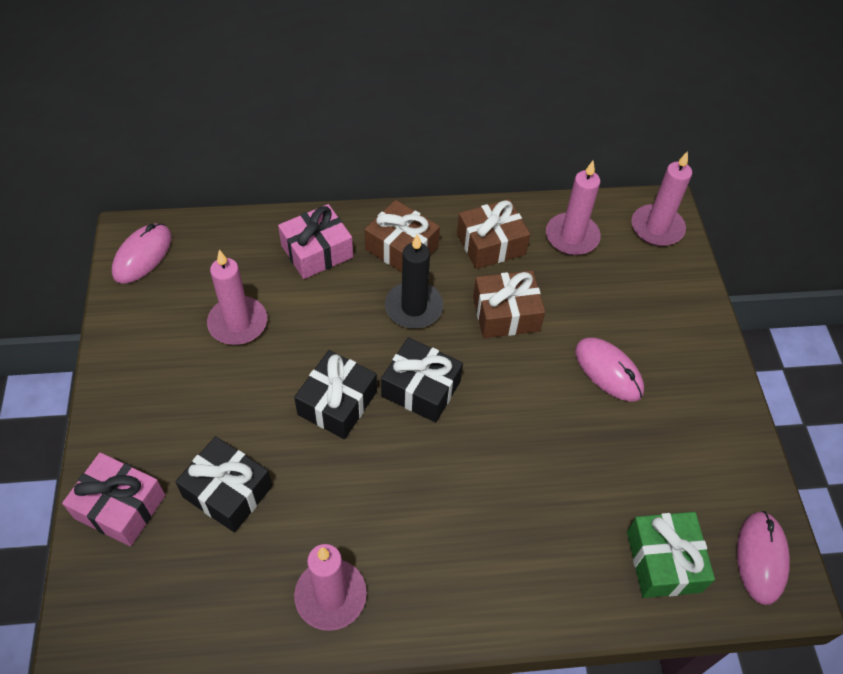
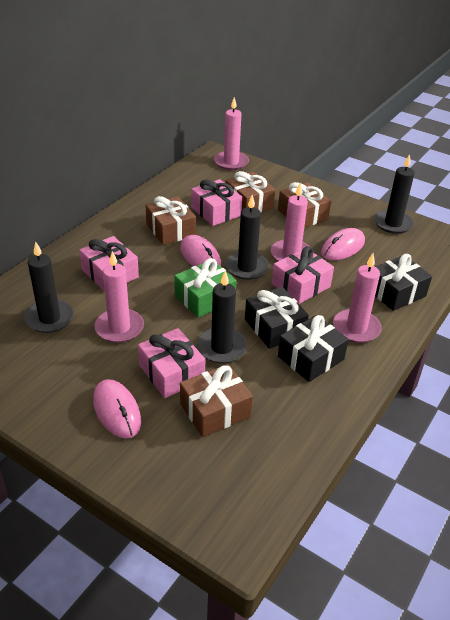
black candle: [385,234,443,328] = 1 -> [24,241,74,333] [197,271,247,364] [225,195,269,280] [374,154,415,234] = 4
brown gift: [365,200,440,272] [457,199,530,269] [473,271,545,338] = 3 -> [145,196,196,245] [180,364,253,437] [225,171,275,212] [278,182,331,228] = 4
pink gift: [62,452,165,546] [278,204,353,279] = 2 -> [79,236,139,292] [138,328,205,398] [191,179,242,226] [272,246,334,304] = 4

